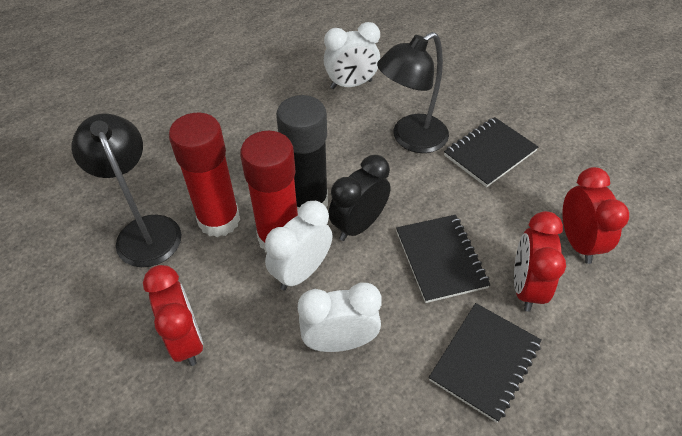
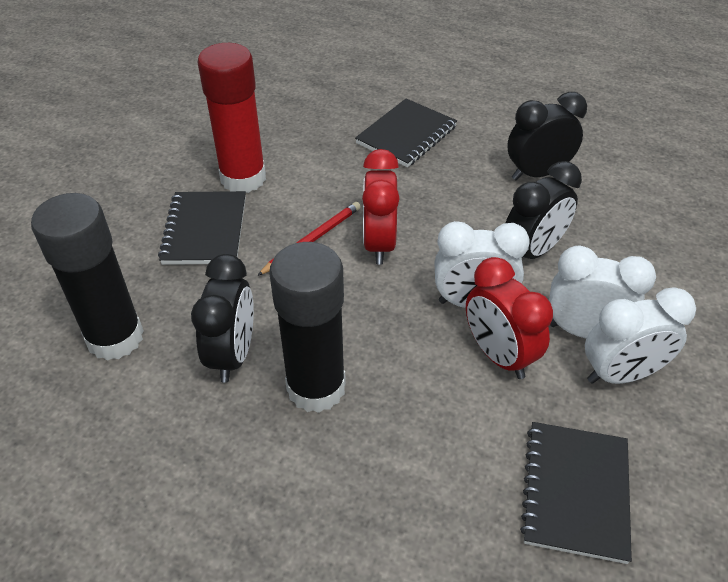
black clock: [329,155,390,241] = 1 -> [191,254,254,383] [506,161,582,259] [507,92,587,180] = 3
black glue stick: [276,95,328,212] = 1 -> [31,193,144,361] [269,242,346,413] = 2
black lamp: [72,113,181,267] [377,32,449,153] = 2 -> none = 0
red clock: [143,265,203,366] [514,211,566,312] [563,167,629,264] = 3 -> [362,149,400,265] [466,257,553,379] = 2
red glue stick: [169,113,240,237] [240,131,298,253] = 2 -> [197,43,266,193] = 1
red pencil: none = 0 -> [257,202,361,276] = 1

